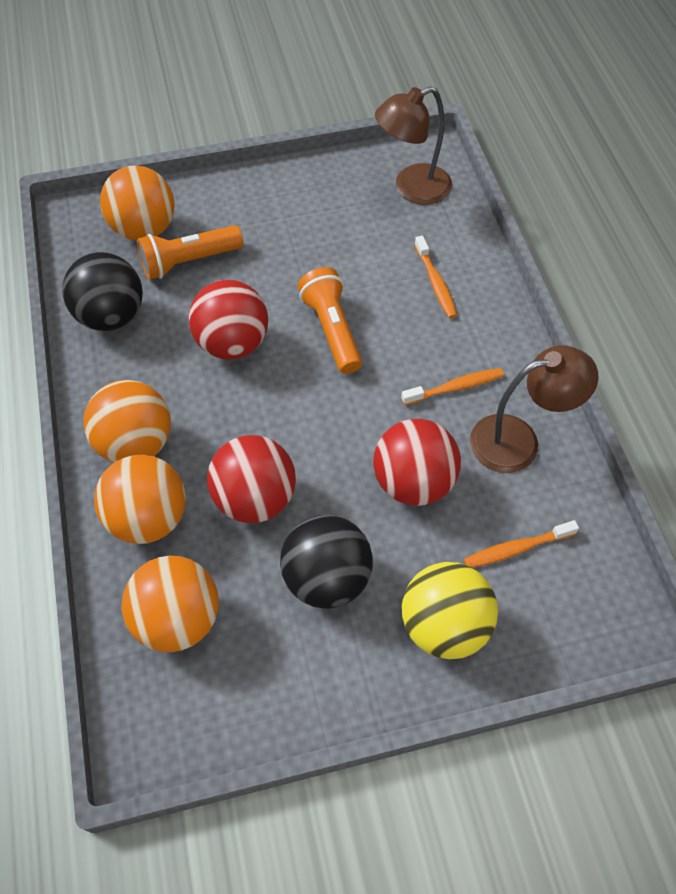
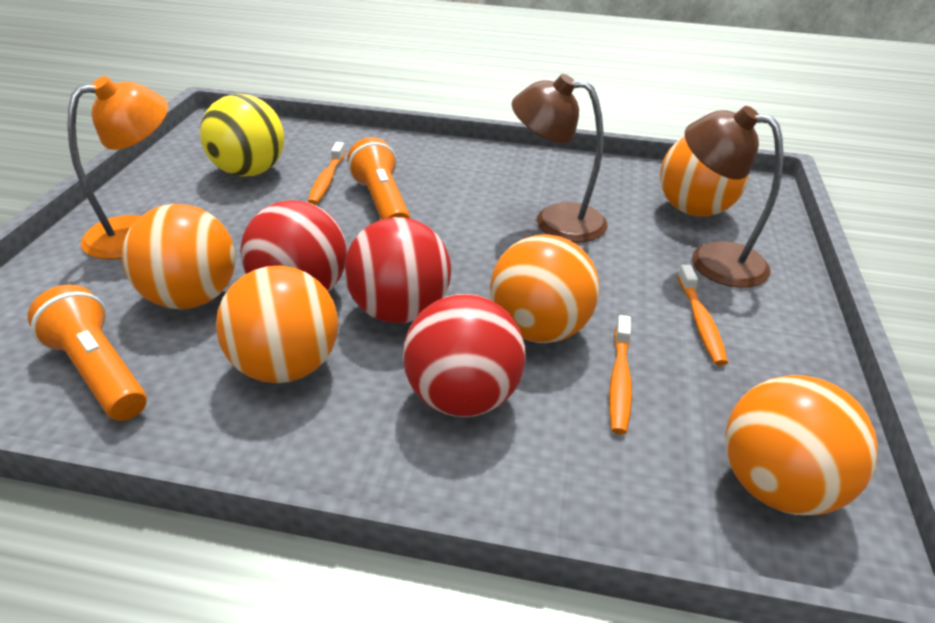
black ball: [62,252,143,331] [280,515,373,609] = 2 -> none = 0
orange ball: [83,380,171,463] [94,454,186,544] [100,165,175,240] [122,555,219,652] = 4 -> [122,204,236,309] [216,265,338,383] [490,234,599,343] [660,137,749,217] [725,375,878,515] = 5
orange lamp: none = 0 -> [67,76,168,259] = 1

